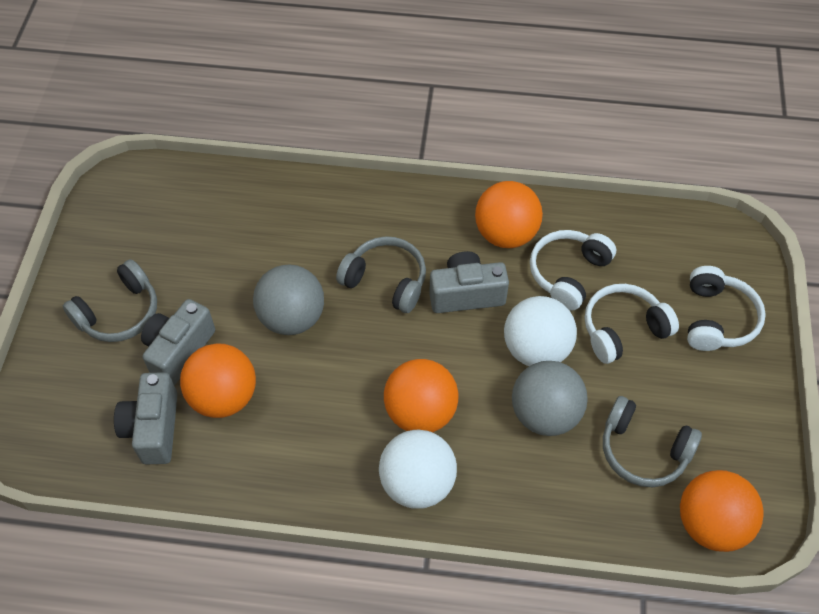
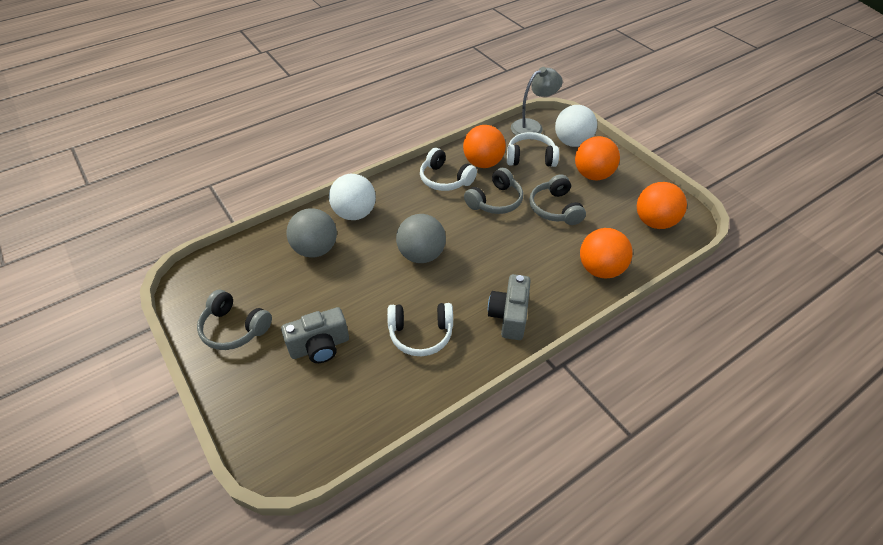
grey camera: [114,372,178,465] [141,299,215,385] [429,251,509,313] = 3 -> [281,307,349,363] [488,274,531,340] = 2
grey lamp: none = 0 -> [511,67,563,135] = 1

